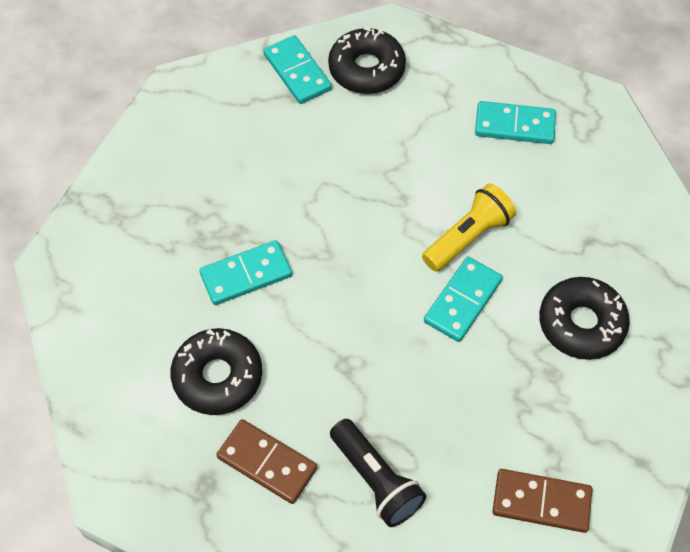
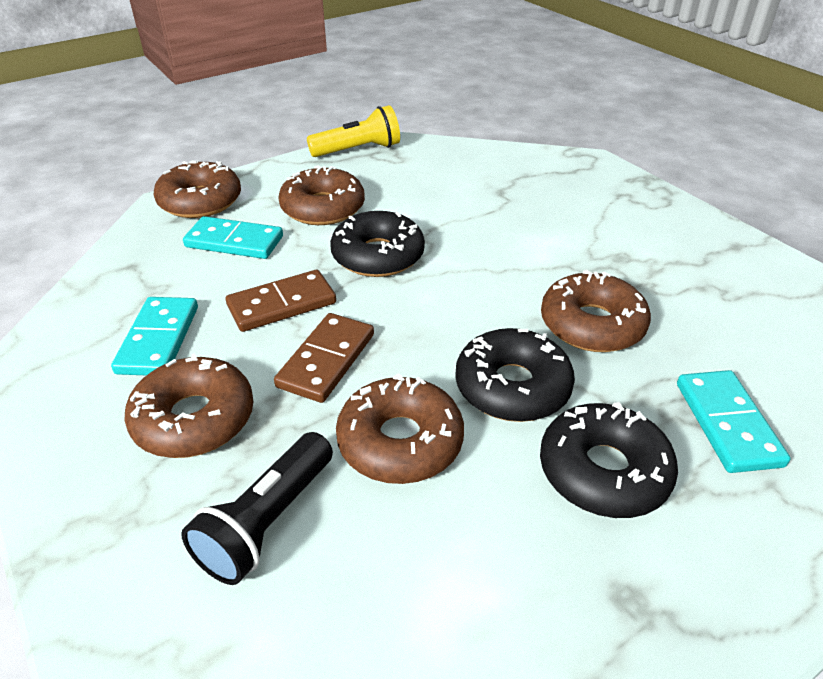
brown donut: none = 0 -> [124,353,254,458] [154,160,241,218] [279,165,365,225] [336,373,464,484] [541,269,651,352] = 5
turquoise domino: [199,240,292,305] [263,35,332,104] [424,257,503,342] [475,101,556,144] = 4 -> [111,297,198,375] [183,216,283,259] [677,370,790,473] = 3

